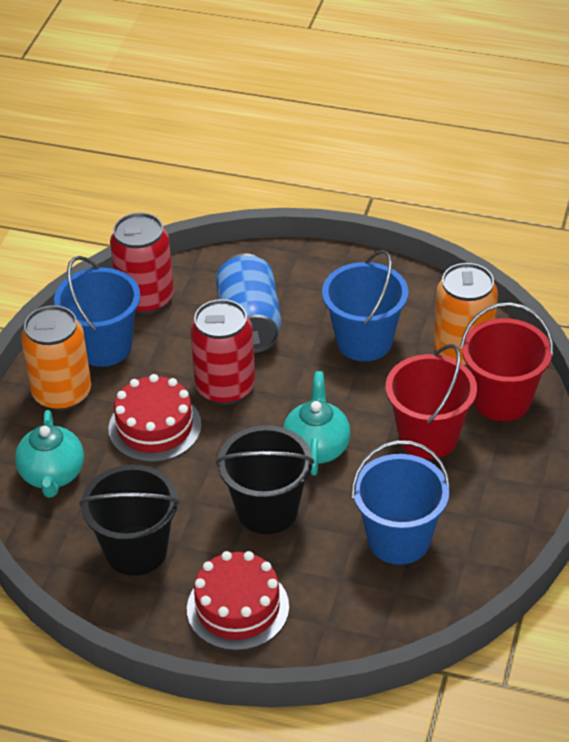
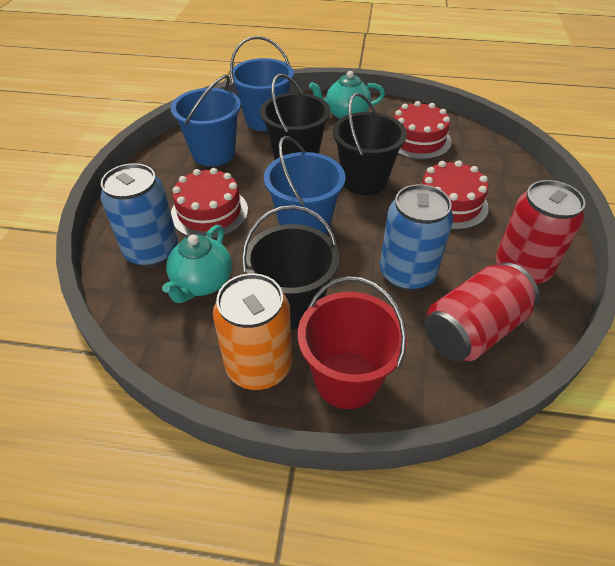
black bucket: [79,465,180,576] [216,425,314,534] = 2 -> [242,205,339,329] [260,73,330,160] [332,92,407,195] = 3
blue can: [216,253,281,353] = 1 -> [100,163,178,267] [380,184,453,291] = 2
orange can: [21,305,91,411] [434,263,498,367] = 2 -> [213,273,292,390] = 1
red bucket: [386,344,477,459] [460,302,554,421] = 2 -> [298,276,408,409] = 1
red cake: [109,374,202,462] [187,551,289,651] = 2 -> [171,168,248,239] [394,101,451,159] [422,160,489,230] = 3

